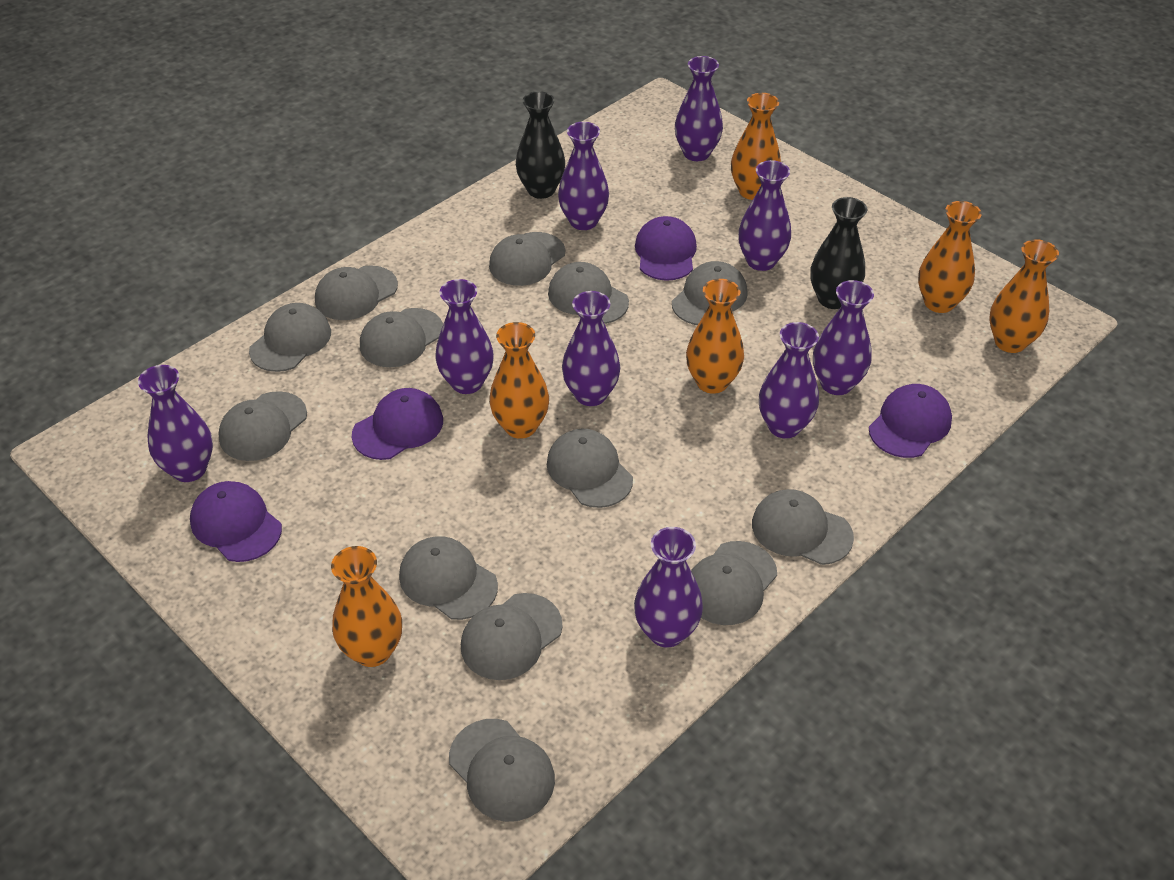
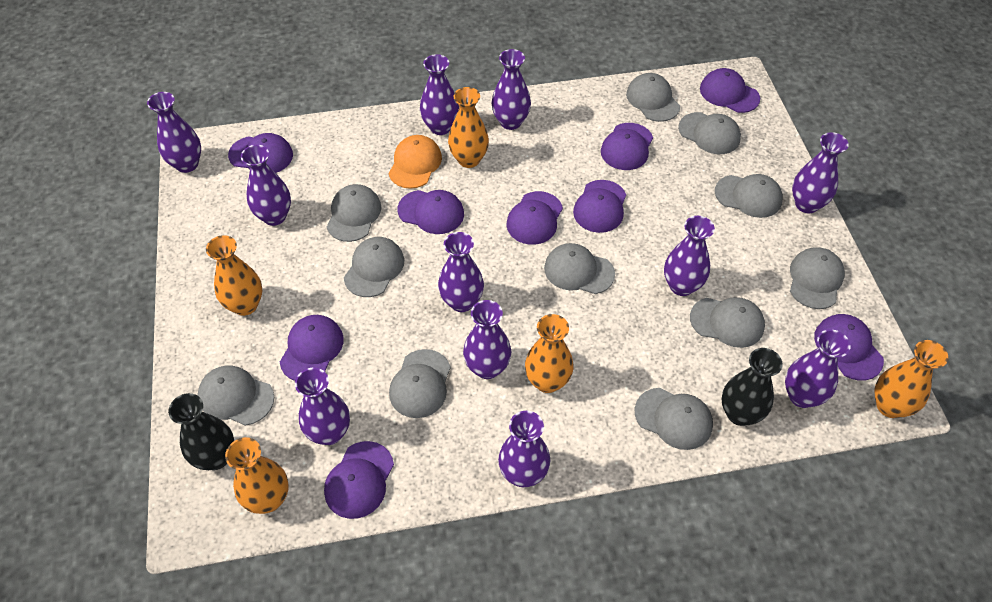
grey cap: [218,391,307,461] [249,303,331,372] [315,265,398,320] [360,308,443,367] [399,536,498,620] [449,719,555,822] [461,593,563,680] [489,232,565,286] [547,428,633,508] [548,262,629,324] [672,261,748,325] [691,541,777,625] [752,489,854,565] = 13 -> [198,365,274,426] [327,184,381,242] [344,237,404,297] [389,349,451,418] [544,243,615,294] [626,73,680,122] [635,388,713,450] [678,112,741,154] [690,297,765,348] [715,174,783,218] [790,247,845,309] = 11
orange cap: none = 0 -> [389,135,442,189] = 1
orange vase: [331,546,402,667] [489,322,549,439] [686,279,744,394] [731,93,781,200] [918,201,982,313] [989,239,1059,353] = 6 -> [206,235,262,316] [225,437,289,514] [448,87,489,168] [525,314,574,393] [874,340,948,418] = 5
purple cap: [190,481,282,562] [352,388,443,460] [635,216,697,281] [869,384,952,458] = 4 -> [228,133,293,173] [280,315,344,381] [324,441,394,519] [397,190,464,234] [507,191,563,245] [573,180,626,233] [601,123,653,170] [700,68,760,113] [814,314,884,381] = 9
purple vase: [138,365,213,482] [435,279,494,394] [558,122,609,230] [562,291,620,406] [634,527,703,647] [675,56,723,161] [738,160,791,271] [759,322,819,438] [813,280,874,395] = 9 -> [147,92,201,173] [241,145,291,226] [295,368,350,445] [420,54,459,135] [438,232,484,312] [463,300,511,379] [492,49,531,130] [498,411,550,487] [664,216,715,296] [785,329,850,408] [792,132,849,213] = 11

